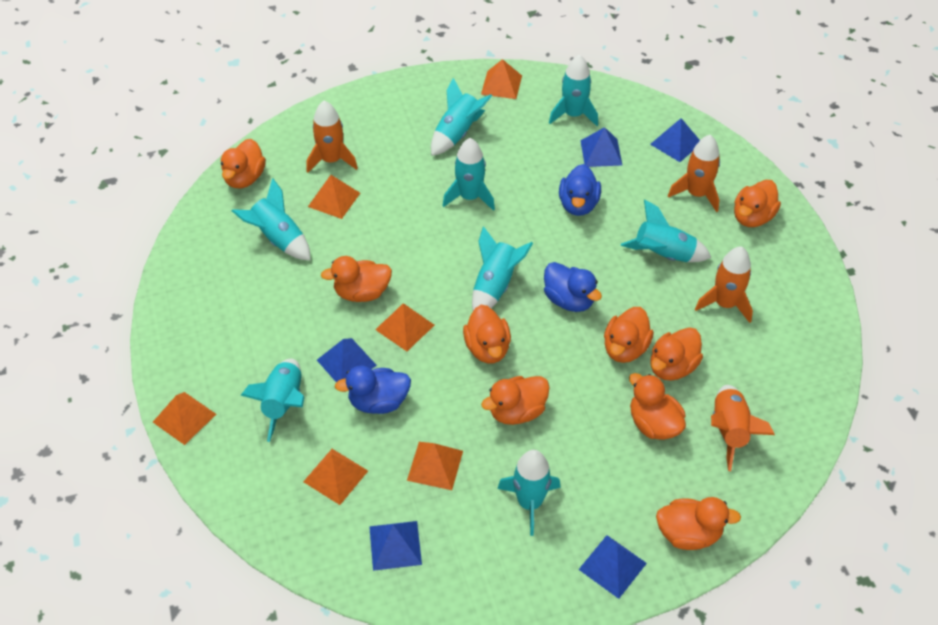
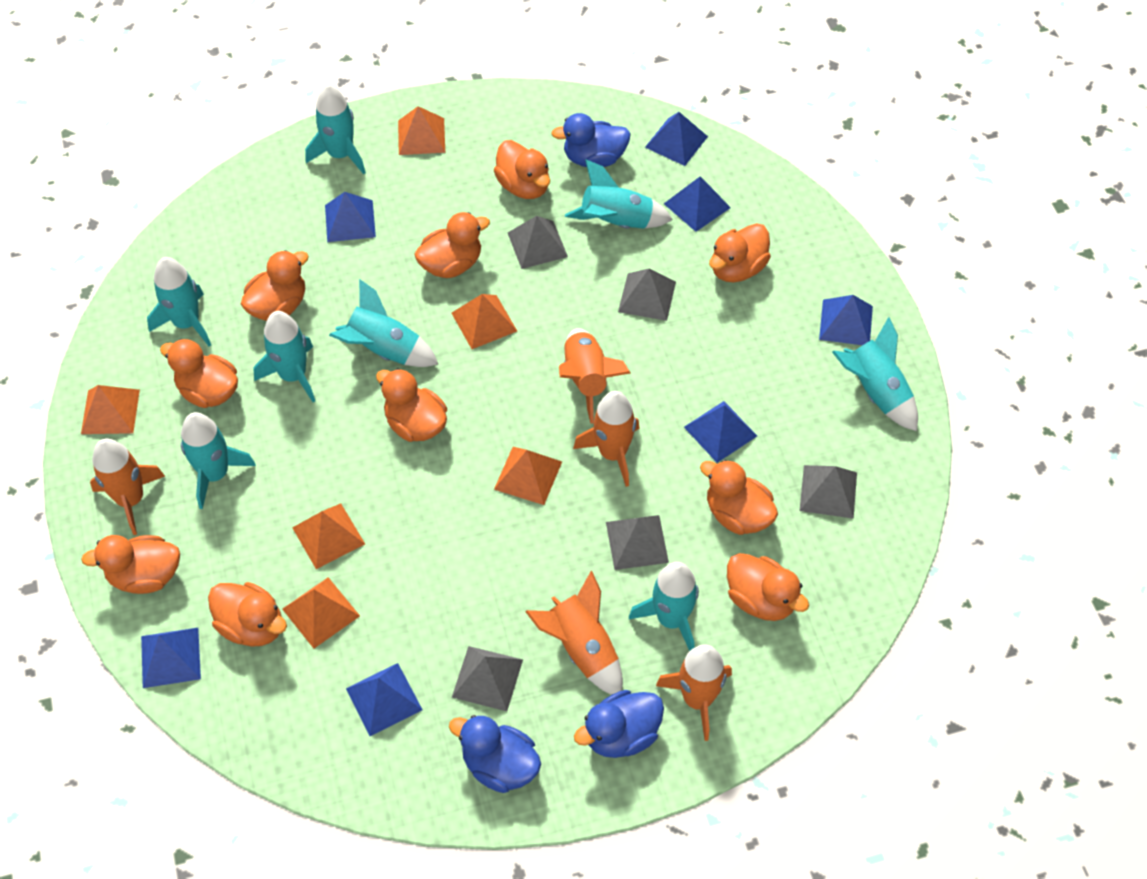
blue pyramid: [317,338,377,382] [369,521,422,571] [578,535,647,599] [580,127,622,167] [650,118,700,162] = 5 -> [141,628,201,688] [325,192,376,242] [346,663,423,736] [645,112,708,166] [664,176,731,232] [684,401,757,463] [819,295,873,345] = 7
grey pyramid: none = 0 -> [452,646,523,711] [508,216,568,269] [606,515,669,570] [618,269,676,321] [799,465,857,519] = 5
orange duck: [221,139,266,188] [321,256,392,302] [463,305,511,363] [481,376,550,425] [604,307,654,363] [629,373,686,440] [651,327,703,381] [656,497,741,550] [734,180,781,227] = 9 -> [81,535,180,594] [160,339,238,408] [208,582,287,647] [241,250,309,321] [376,368,447,442] [414,212,490,278] [494,140,550,199] [700,459,778,535] [709,223,771,282] [727,553,809,621] = 10
orange rocket: [306,101,358,173] [668,135,720,212] [695,247,753,323] [711,385,775,471] = 4 -> [90,438,165,535] [525,571,623,695] [559,328,630,424] [573,391,640,487] [656,644,732,741] = 5

